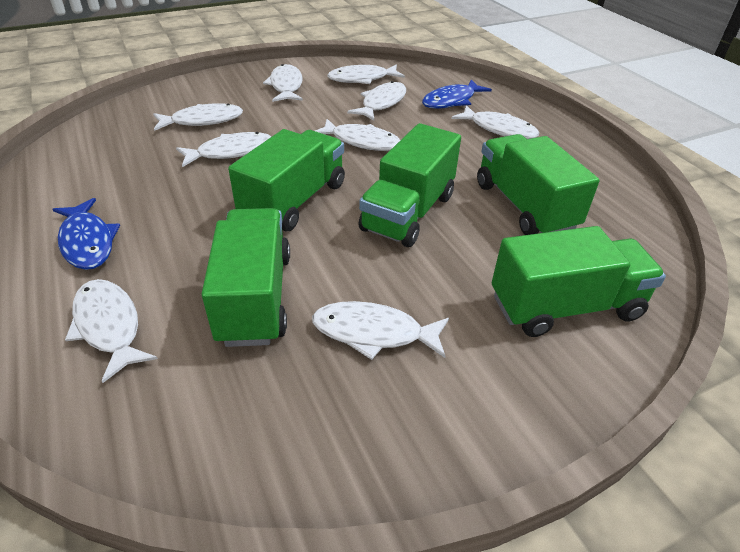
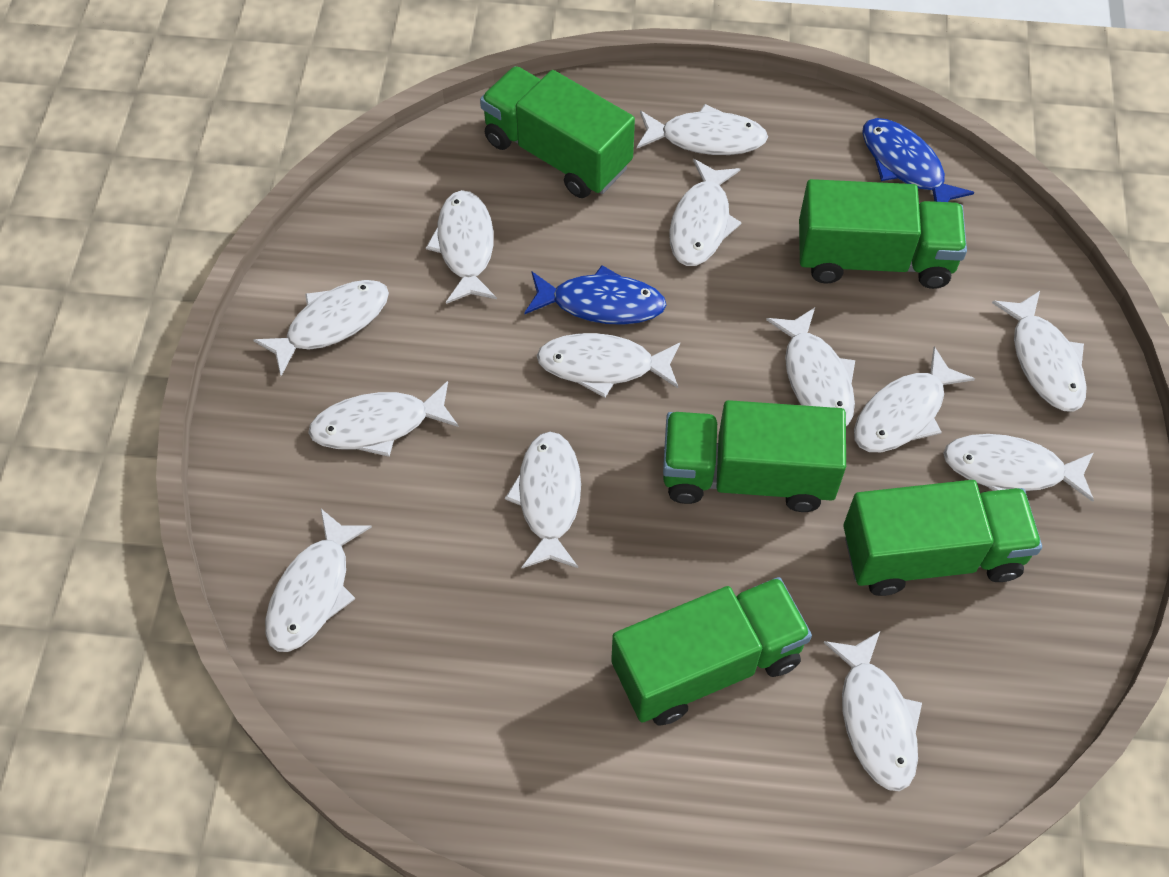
white fish: [65,279,158,383] [153,103,243,131] [176,132,271,167] [263,64,303,102] [312,301,449,360] [315,119,400,151] [327,65,405,84] [347,81,406,121] [451,105,539,139] = 9 -> [254,280,389,376] [265,509,372,652] [308,381,459,457] [426,190,497,304] [505,432,581,569] [537,333,680,398] [637,104,768,155] [669,159,742,266] [766,307,855,426] [824,631,922,791] [854,347,975,452] [943,434,1094,502] [992,291,1087,412] = 13

